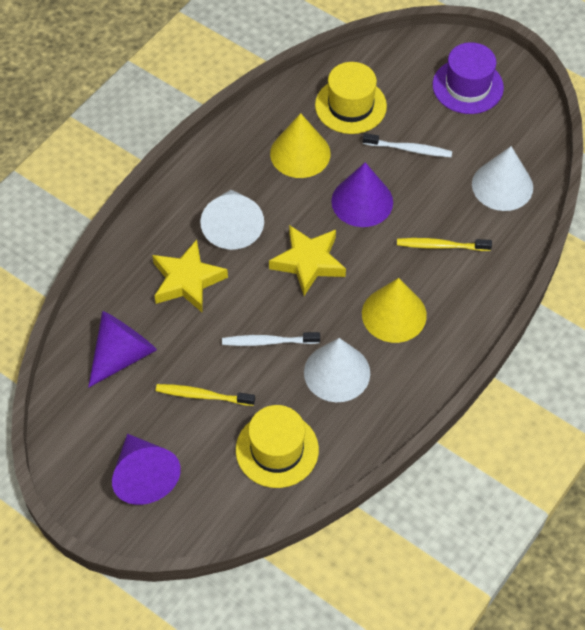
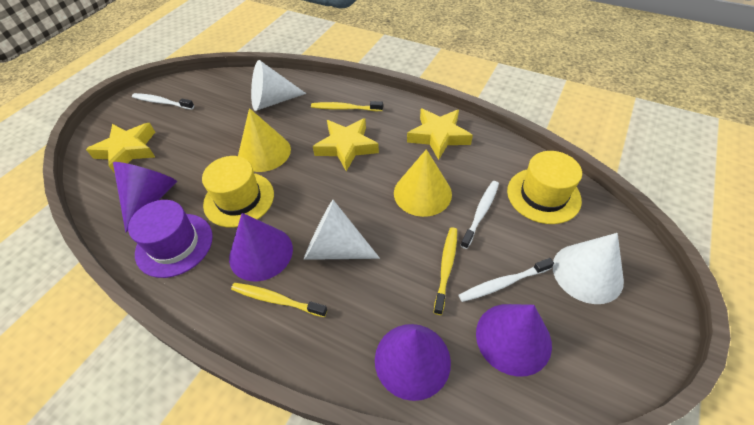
purple cone: [88,311,157,388] [112,434,181,505] [331,162,393,227] = 3 -> [113,162,177,232] [229,213,293,281] [375,324,451,401] [476,304,552,377] = 4
white toothbrush: [222,332,320,346] [363,133,452,157] = 2 -> [132,93,194,110] [459,258,554,302] [460,181,499,249] = 3
yellow star: [152,240,228,312] [269,225,346,296] = 2 -> [86,123,155,174] [313,118,379,171] [407,108,473,160] = 3
yellow toothbrush: [156,384,255,406] [397,238,492,251] = 2 -> [231,283,327,317] [311,101,383,111] [434,227,457,315] = 3

